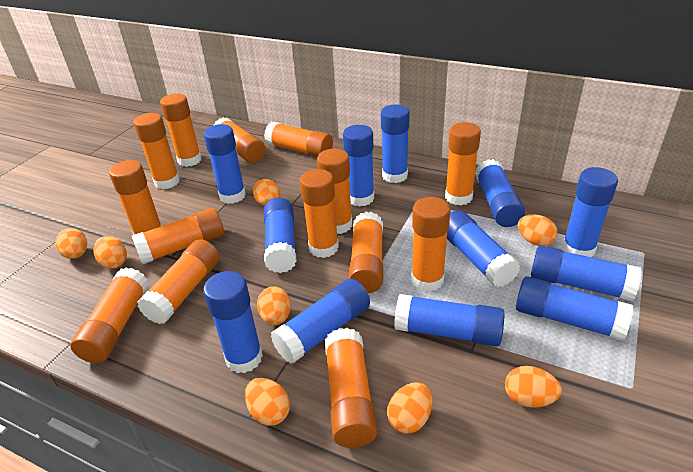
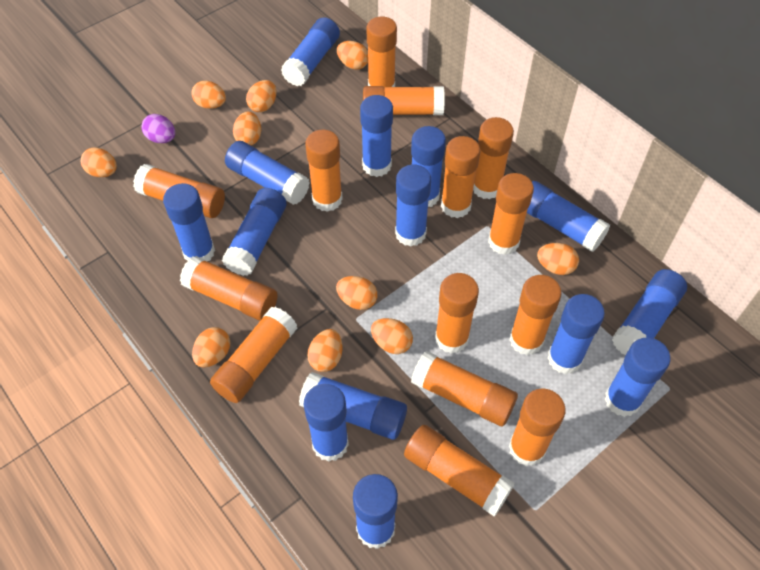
blue glue stick: [203,271,263,373] [204,124,246,204] [264,197,296,273] [271,279,370,364] [343,125,374,207] [381,104,410,183] [394,294,504,346] [447,210,520,287] [475,159,525,227] [516,276,633,341] [531,245,642,301] [562,167,618,257] = 12 -> [163,183,215,261] [222,188,287,276] [225,141,309,205] [281,17,340,86] [299,372,407,440] [304,384,349,462] [353,474,398,549] [360,95,393,177] [395,165,431,246] [411,126,446,207] [527,181,610,252] [547,294,605,374] [604,337,670,417] [612,269,687,355] = 14
orange egg: [55,228,87,259] [94,236,127,269] [245,378,290,426] [253,179,280,206] [257,286,291,325] [387,382,432,434] [505,366,562,408] [518,214,558,246] = 8 -> [81,147,117,177] [191,81,226,109] [192,327,230,367] [233,111,261,145] [246,80,277,112] [307,329,343,372] [336,276,377,310] [337,41,368,70] [371,318,413,354] [537,243,579,275] = 10
purple egg: none = 0 -> [141,114,175,143] = 1

